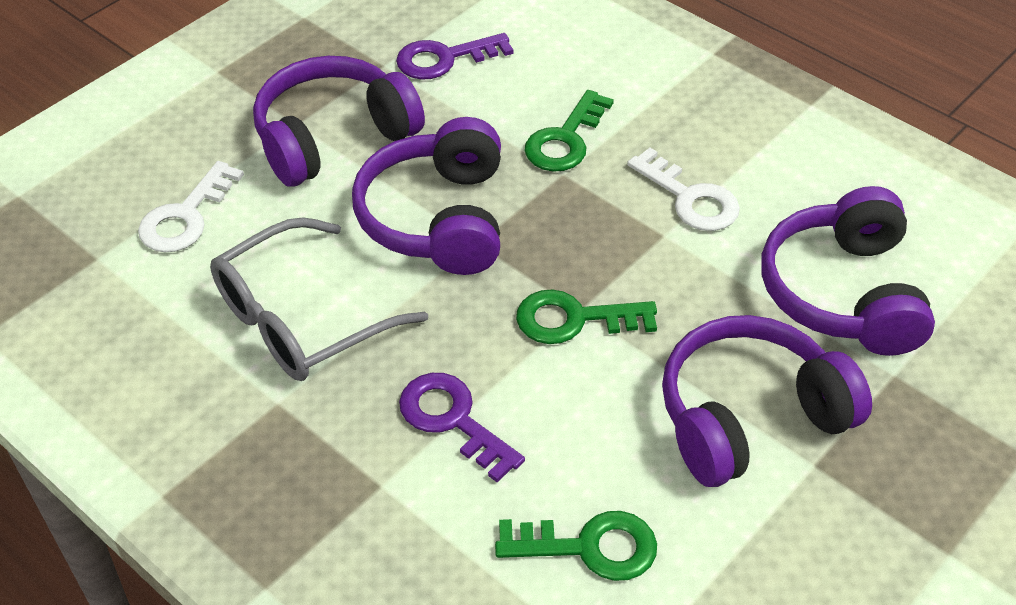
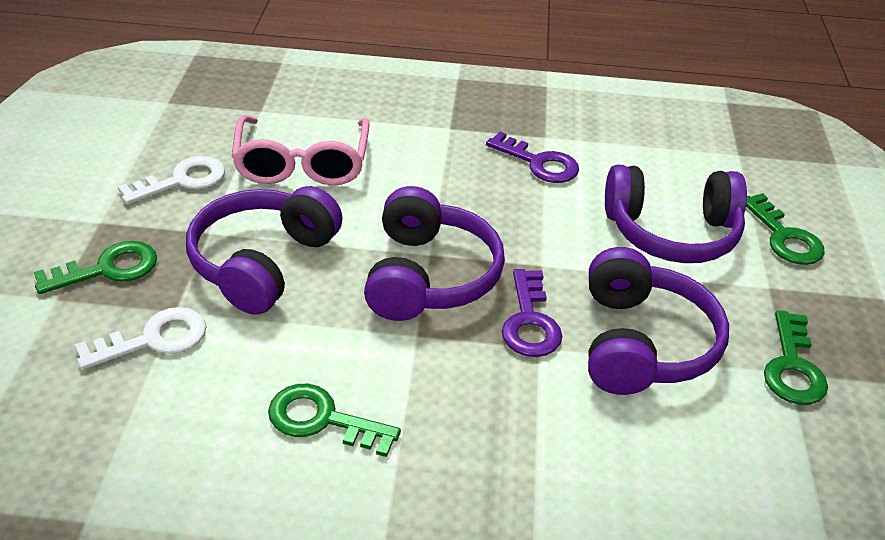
green key: [495,511,657,581] [516,289,657,344] [524,90,614,172] = 3 -> [34,241,157,294] [268,384,401,457] [746,193,825,265] [764,310,828,405] = 4
grey glasses: [210,217,428,381] = 1 -> none = 0
pink glasses: none = 0 -> [232,115,370,185] = 1

